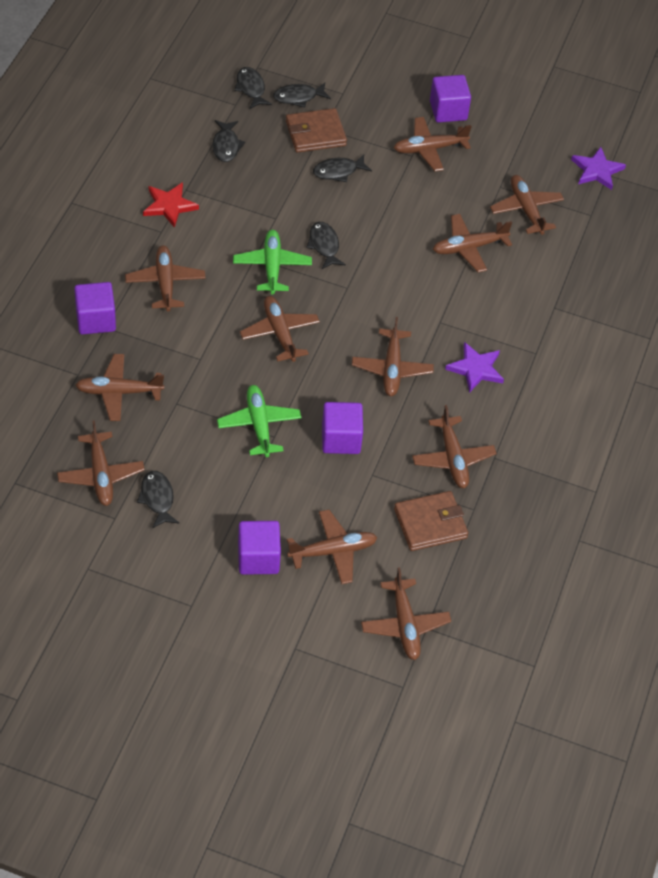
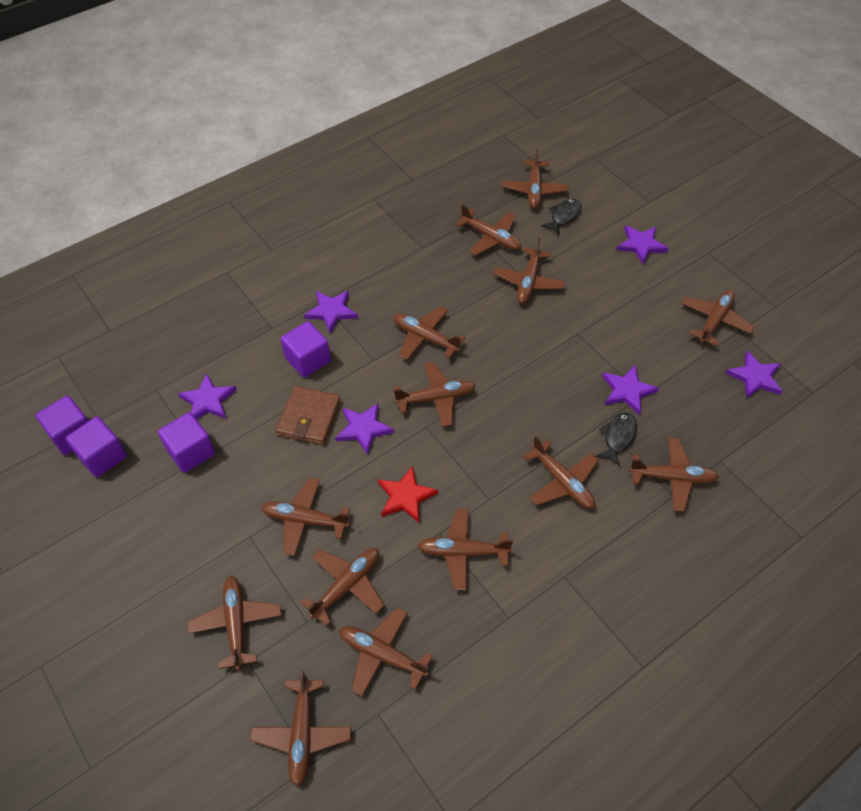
black fish: [137,471,179,528] [212,120,245,162] [234,67,272,109] [273,83,331,108] [306,222,346,269] [313,154,372,182] = 6 -> [541,199,581,235] [596,413,637,466] = 2
brown plane: [57,420,145,506] [75,354,164,421] [125,245,206,311] [240,296,320,362] [287,510,378,584] [352,317,434,396] [361,567,451,660] [394,117,472,171] [412,405,497,488] [433,214,512,272] [490,175,564,235] = 11 -> [187,576,282,670] [250,670,351,787] [261,478,350,556] [300,548,384,626] [339,607,433,696] [393,306,465,360] [394,362,476,427] [418,508,513,591] [455,204,521,255] [493,238,565,304] [502,148,568,208] [523,436,599,508] [629,438,719,512] [681,290,754,346] = 14
brown wallet: [286,108,347,153] [394,491,468,551] = 2 -> [276,386,341,445] = 1
green plane: [217,385,301,457] [233,230,312,295] = 2 -> none = 0
purple star: [445,342,504,393] [571,147,626,190] = 2 -> [178,373,237,420] [304,290,358,334] [335,403,394,455] [602,365,659,415] [617,225,669,264] [725,351,783,398] = 6

